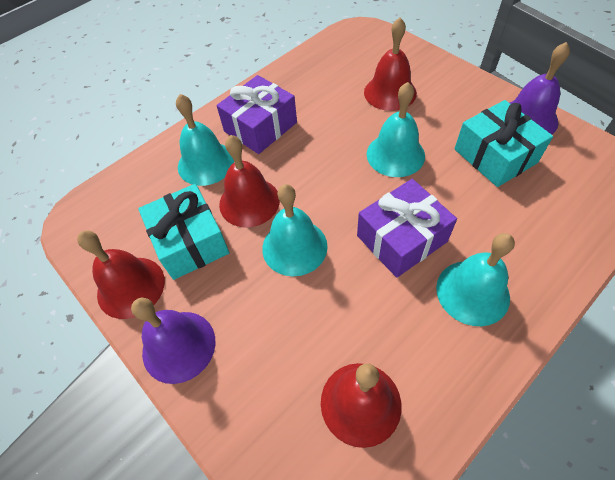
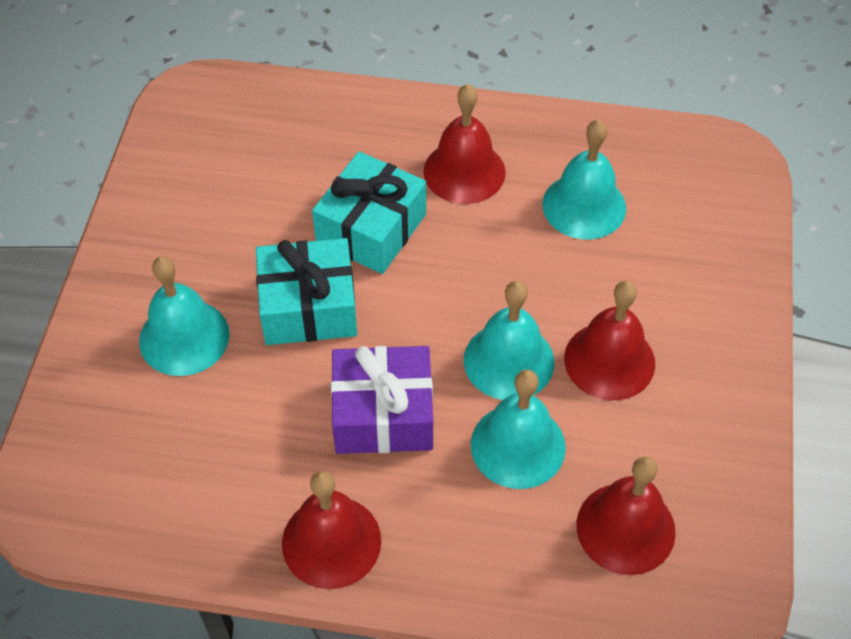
purple bell: [131,297,216,384] [509,42,570,135] = 2 -> none = 0
purple gift: [217,75,297,154] [357,179,457,278] = 2 -> [331,346,433,454] = 1

